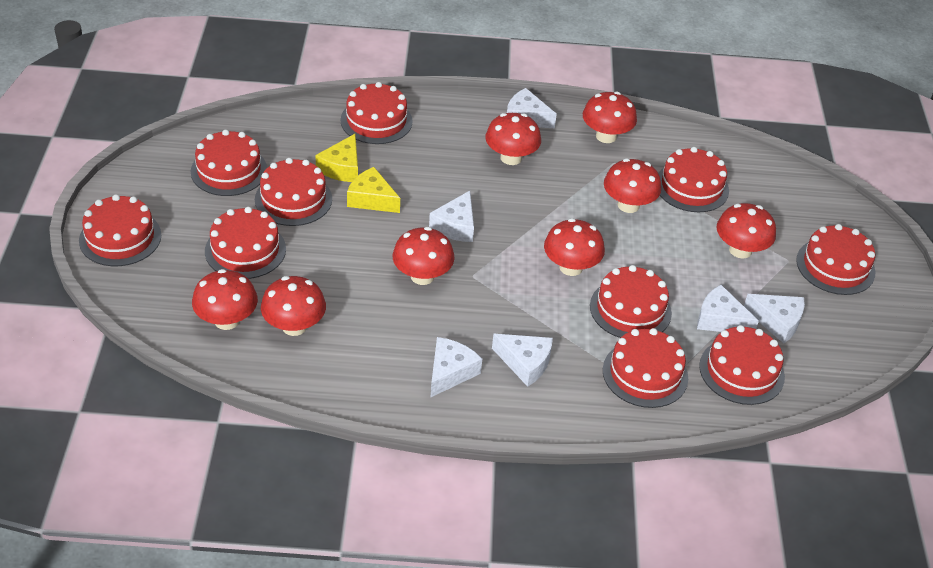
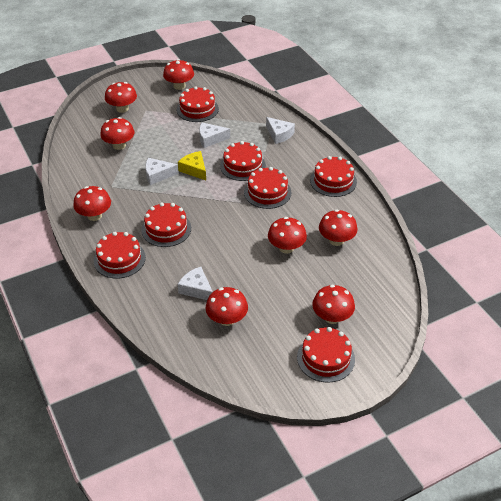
red cake: [79,194,161,266] [191,130,267,196] [205,207,286,279] [255,158,332,226] [340,82,413,144] [590,265,672,338] [603,328,688,408] [658,147,729,212] [699,325,785,405] [796,224,875,295] = 10 -> [94,232,146,279] [141,203,191,247] [177,86,219,122] [220,141,266,181] [244,167,291,209] [297,327,355,383] [310,156,357,197] = 7
white cheese: [429,191,474,242] [430,337,482,398] [492,334,553,387] [507,88,557,128] [697,285,759,332] [744,294,805,343] = 6 -> [145,158,179,185] [178,267,213,300] [199,123,230,148] [266,117,295,144] = 4
yellow cheese: [316,134,358,182] [347,167,400,213] = 2 -> [178,151,206,180] = 1

